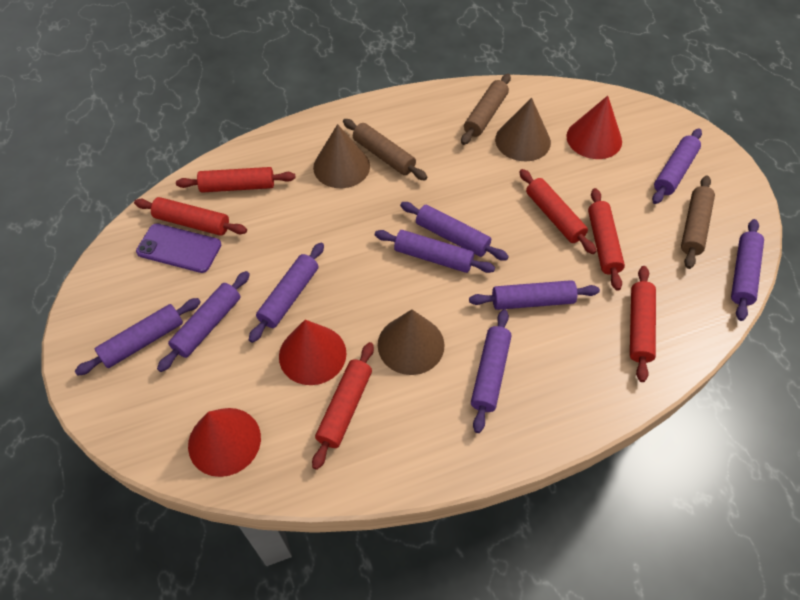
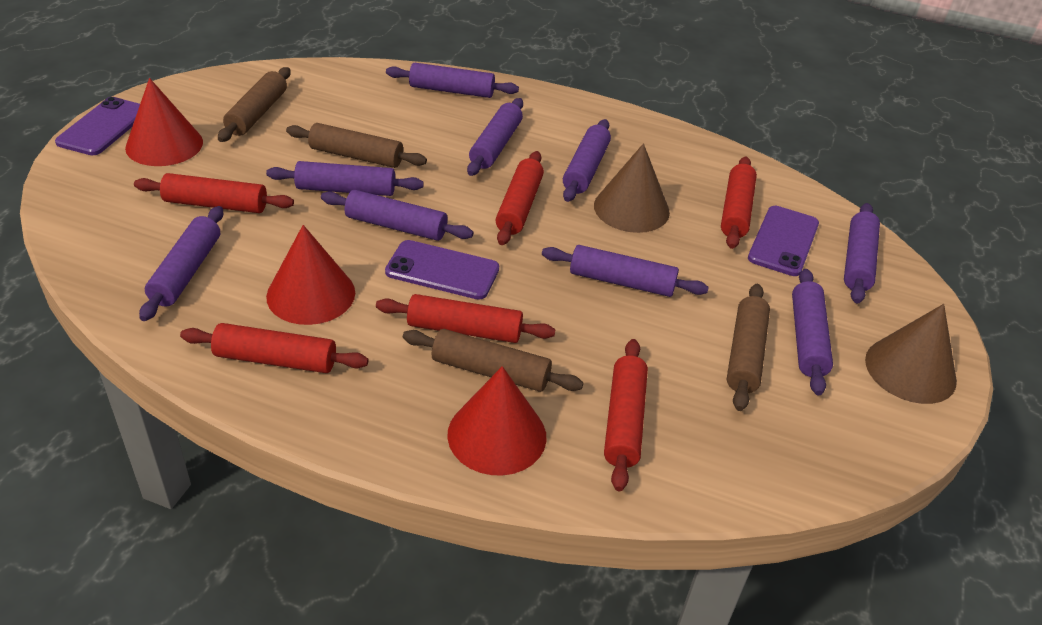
brown cone: [313,124,370,188] [378,309,444,375] [495,98,551,161] = 3 -> [594,143,670,233] [865,304,957,404] = 2
brown rolling pin: [343,119,427,180] [461,74,511,145] [681,175,715,269] = 3 -> [218,67,291,142] [286,123,427,168] [403,329,583,392] [727,284,770,411] = 4
purple phone: [136,223,221,273] = 1 -> [55,97,140,155] [385,240,499,300] [748,206,819,276] = 3

